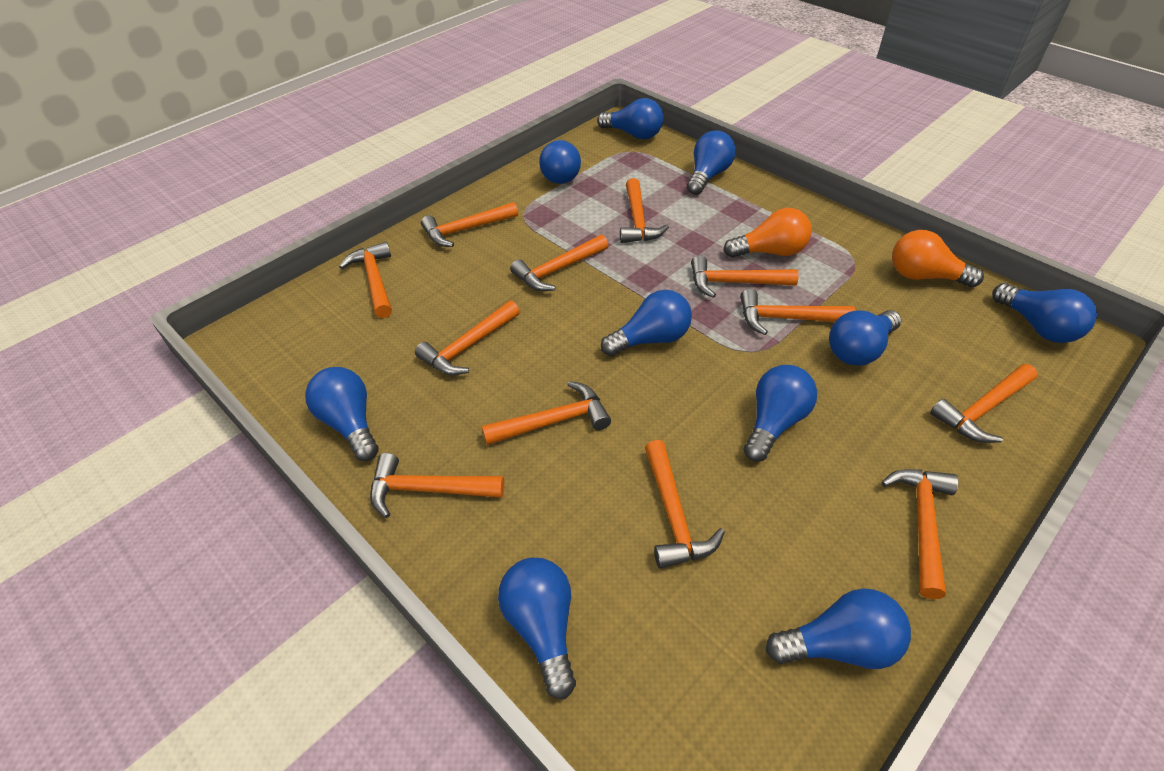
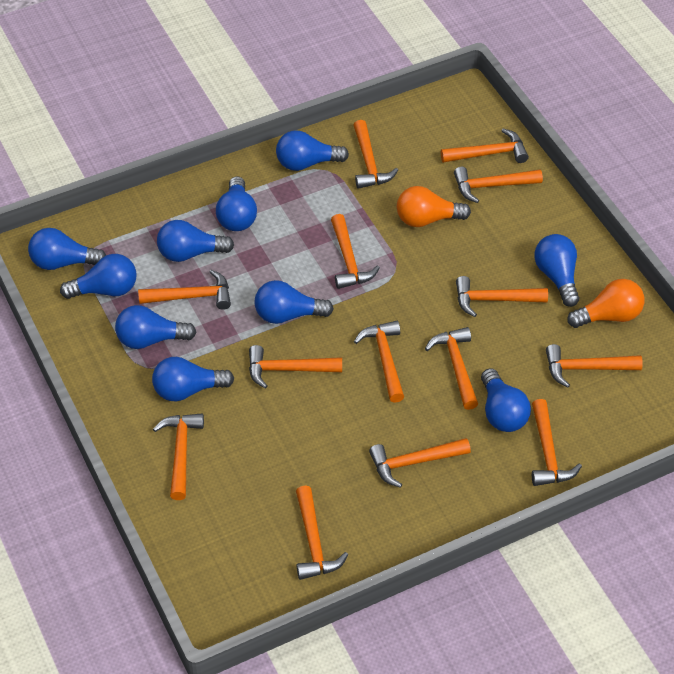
orange hammer: [339,242,392,318] [370,453,504,518] [415,300,520,376] [421,202,518,247] [482,381,611,445] [510,235,608,291] [620,178,669,243] [645,440,725,569] [691,255,799,298] [740,289,856,335] [881,469,958,599] [930,364,1038,443] = 12 -> [138,270,231,310] [153,413,204,500] [249,345,342,389] [296,486,348,580] [331,214,380,289] [353,120,398,189] [354,321,404,403] [369,438,471,488] [425,327,478,410] [441,128,529,163] [454,167,543,203] [456,276,548,317] [532,399,582,486] [546,344,643,387] = 14

